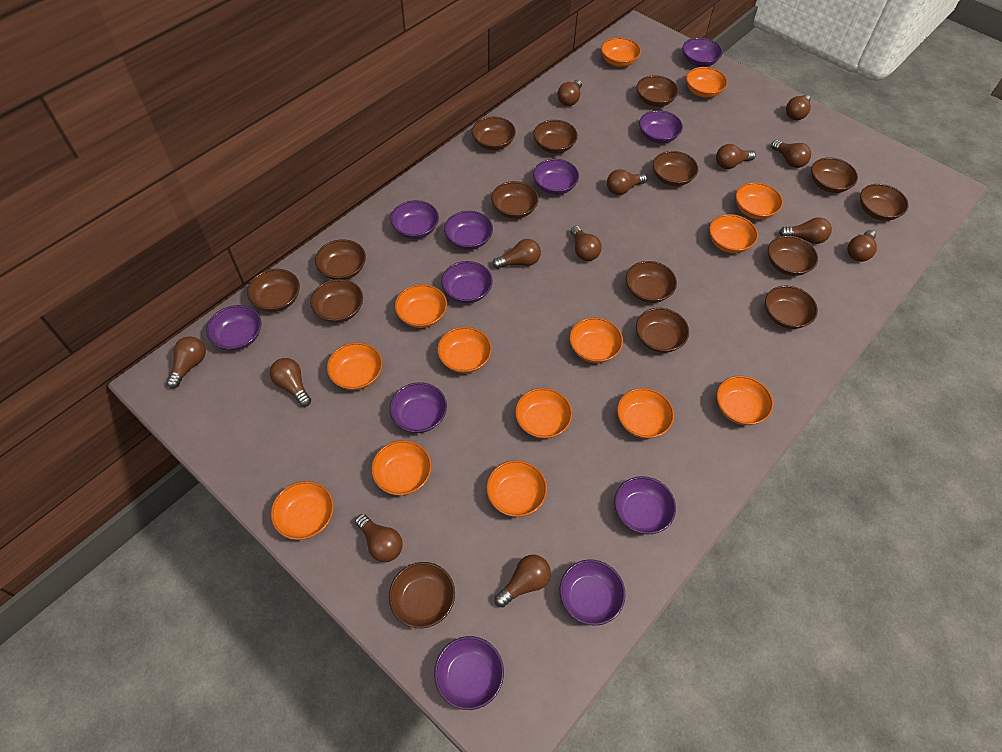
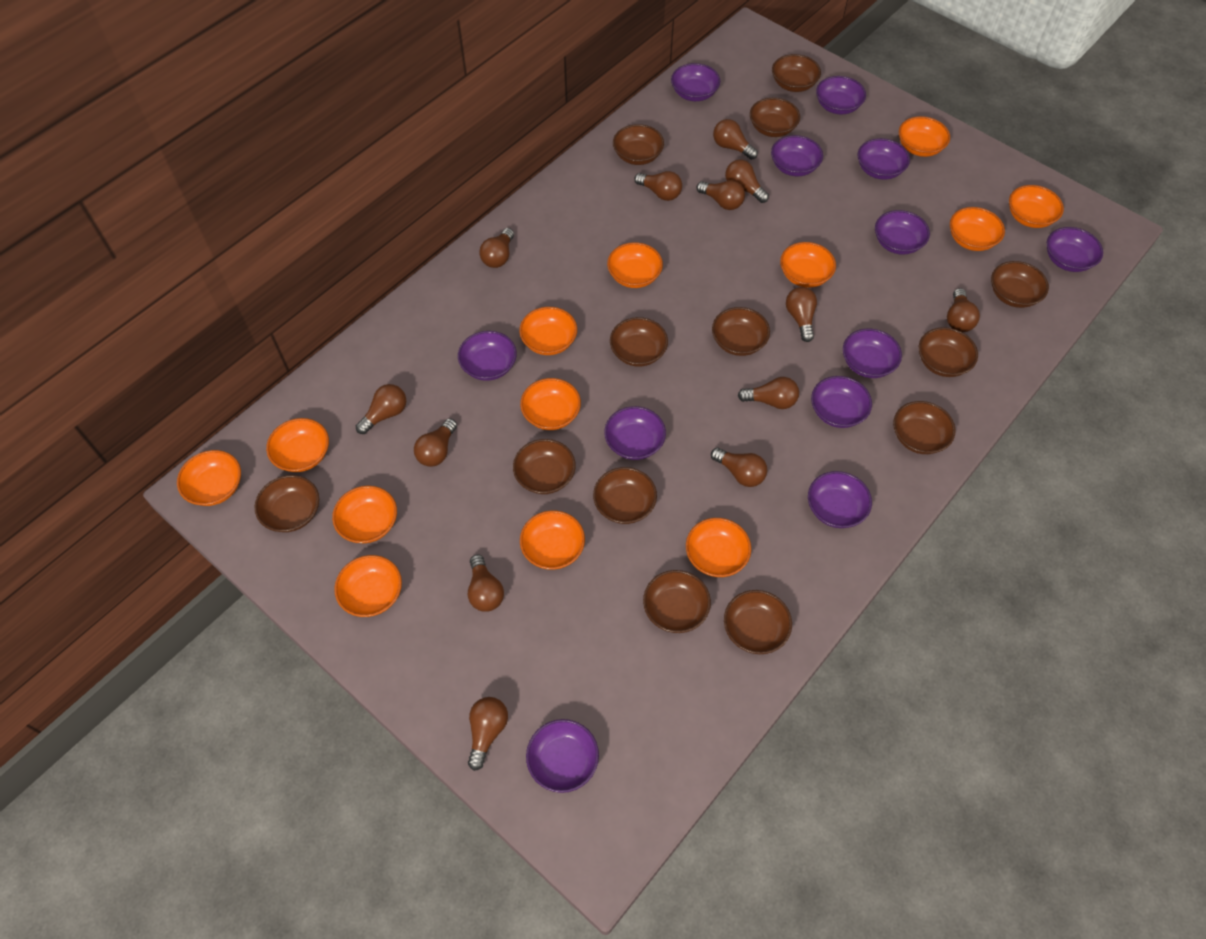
brown bowl: [247,269,300,312] [310,279,363,323] [315,239,366,280] [389,562,455,628] [472,117,516,150] [491,181,539,219] [533,120,578,153] [626,261,677,303] [636,75,678,107] [636,308,689,353] [653,151,698,186] [765,285,818,329] [768,236,818,276] [811,157,858,193] [860,184,909,221] = 15 -> [255,475,319,532] [513,439,576,494] [593,467,657,524] [610,317,668,367] [613,124,664,165] [643,570,711,633] [712,307,770,356] [724,590,792,654] [750,98,800,137] [772,54,821,92] [893,401,956,454] [919,327,978,377] [991,261,1049,308] = 13
orange bowl: [271,481,334,540] [327,342,383,390] [371,440,432,495] [395,284,447,328] [437,327,492,373] [486,460,547,517] [515,388,572,439] [569,317,623,363] [601,37,641,67] [617,388,674,439] [686,67,728,98] [709,214,758,253] [716,376,774,425] [735,182,783,219] = 14 -> [177,450,241,506] [266,418,329,472] [332,486,397,543] [334,555,402,617] [519,307,577,355] [520,378,581,430] [520,510,585,570] [607,242,663,288] [686,518,751,577] [780,242,836,288] [899,116,950,157] [950,207,1005,251] [1009,185,1064,228] = 13
purple bowl: [206,305,261,351] [389,382,447,433] [390,200,439,239] [434,636,504,710] [441,261,493,303] [444,211,493,250] [533,159,579,195] [560,560,625,626] [614,476,676,534] [639,110,683,143] [682,38,723,67] = 11 -> [458,331,517,381] [526,719,599,793] [604,406,666,460] [671,63,720,101] [771,135,823,176] [808,471,872,528] [811,376,872,428] [816,76,866,114] [843,329,902,378] [858,138,910,180] [875,210,930,255] [1047,227,1103,272] = 12

